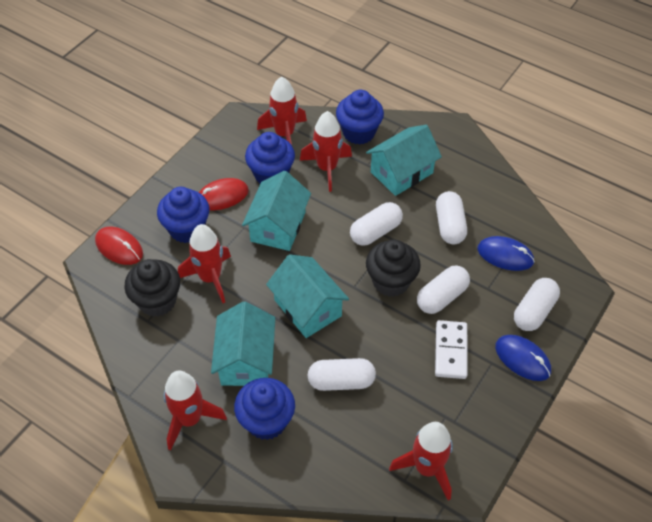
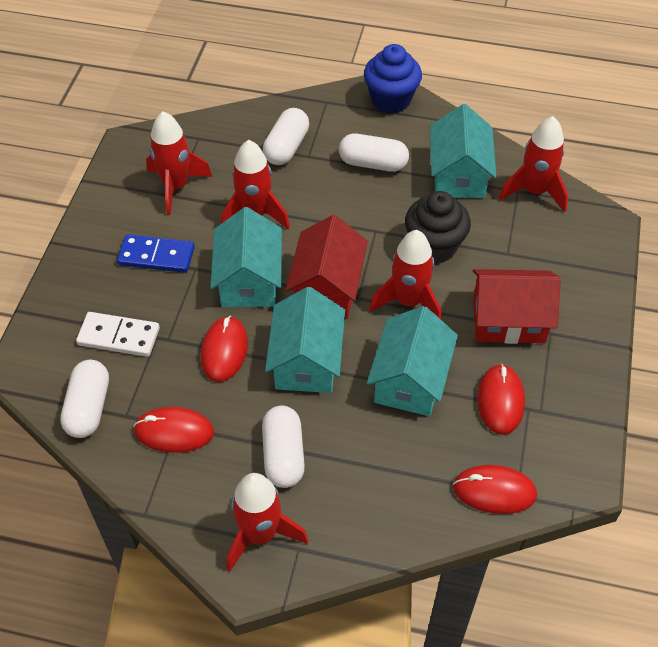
black cupcake: [124,259,180,317] [366,240,421,297] = 2 -> [405,191,471,264] = 1
blue cupcake: [157,187,209,243] [234,378,295,440] [245,132,295,184] [336,90,384,145] = 4 -> [364,44,422,114] = 1
blue domino: none = 0 -> [117,234,195,273] = 1
blue mouse: [477,236,535,271] [495,335,551,381] = 2 -> none = 0
red house: none = 0 -> [286,215,368,318] [473,269,561,344] = 2
red mouse: [95,227,143,265] [199,178,249,210] = 2 -> [133,407,214,453] [201,316,248,382] [453,465,537,514] [477,364,525,435] = 4
white capsule: [308,358,376,391] [350,202,403,246] [417,266,470,314] [436,191,467,244] [514,278,560,331] = 5 -> [60,360,109,438] [262,406,305,488] [263,108,309,165] [339,133,409,172] = 4

